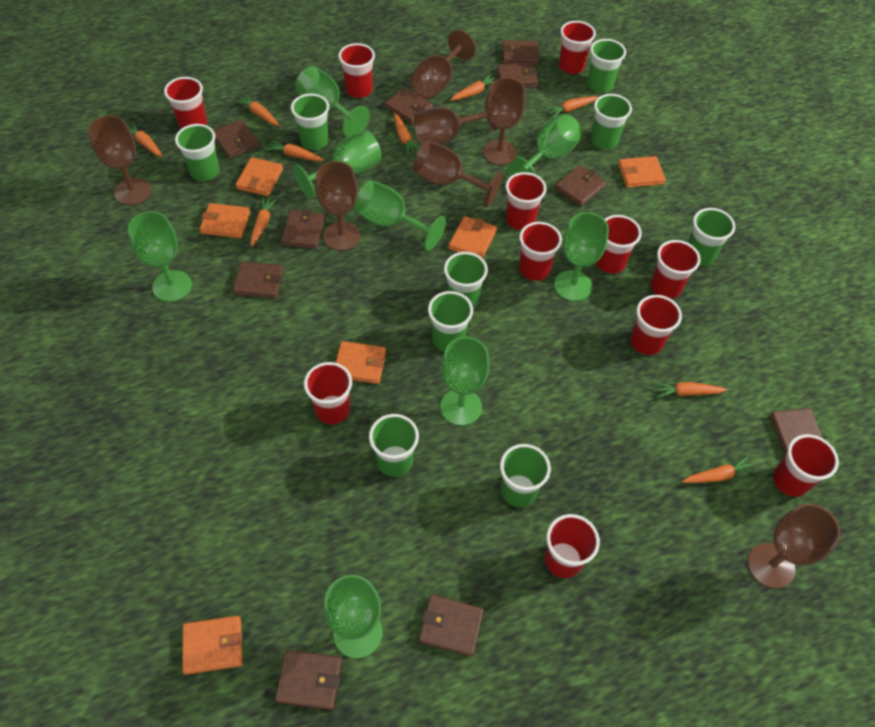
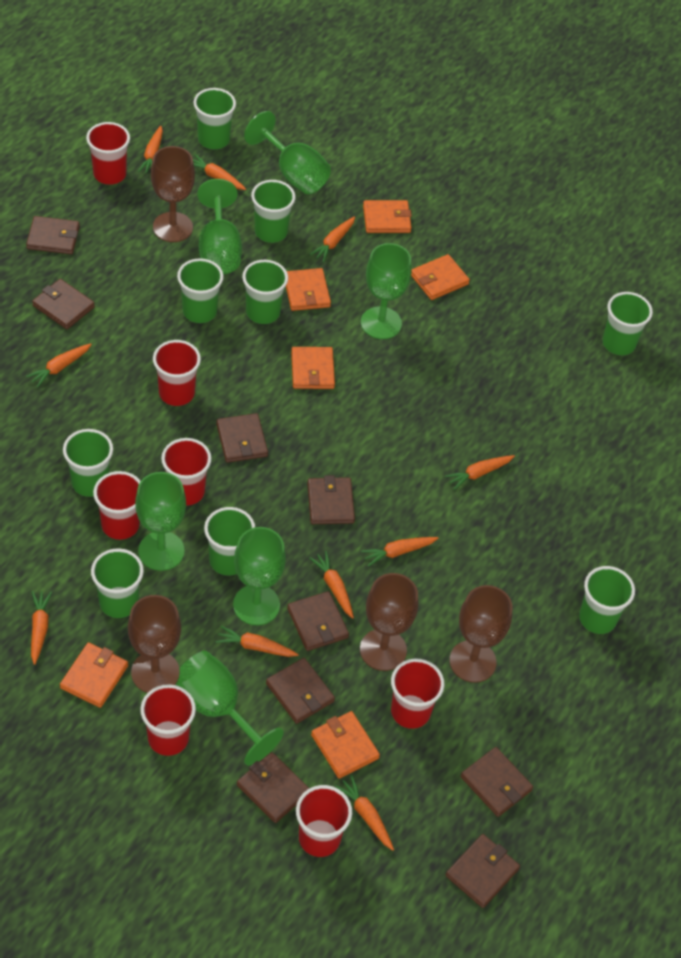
brown goblet: [88,116,151,205] [316,161,360,251] [410,30,476,99] [413,141,502,207] [414,98,498,146] [483,78,525,165] [748,504,840,589] = 7 -> [128,595,181,693] [151,146,195,242] [360,573,418,671] [449,585,512,683] = 4
brown wallet: [213,119,259,158] [233,262,284,299] [275,650,342,710] [281,209,325,249] [385,87,433,124] [419,595,484,657] [497,62,538,88] [502,40,539,65] [555,165,606,206] [770,408,823,455] = 10 -> [26,216,80,254] [32,279,95,329] [216,413,268,463] [237,752,309,823] [266,658,335,724] [287,591,349,651] [307,475,355,524] [446,834,520,908] [461,747,533,817] = 9
green goblet: [128,211,192,302] [293,130,382,198] [295,66,370,137] [324,575,382,658] [354,180,446,251] [440,337,489,426] [507,114,582,176] [554,212,609,301] = 8 -> [135,472,186,571] [173,651,284,766] [197,179,242,274] [233,527,286,625] [244,111,331,194] [361,243,412,339] = 6
orange carrot: [127,122,163,157] [235,94,279,126] [250,197,277,246] [265,139,324,161] [394,113,419,155] [450,74,495,101] [546,96,598,118] [654,382,727,398] [682,456,757,483] = 9 -> [26,343,92,387] [31,591,52,665] [138,126,163,173] [193,154,246,190] [216,626,299,657] [309,551,354,619] [310,217,355,262] [335,775,394,851] [361,537,438,567] [445,455,515,490] = 10
red cup: [164,77,207,129] [304,362,352,424] [338,43,375,98] [506,172,546,230] [519,222,562,281] [545,514,600,578] [559,21,596,74] [596,215,642,273] [631,295,682,355] [650,240,701,299] [773,434,839,497] = 11 -> [86,122,130,185] [93,471,140,540] [140,684,196,756] [153,340,201,406] [161,438,212,506] [296,785,352,857] [391,659,444,729] = 7

